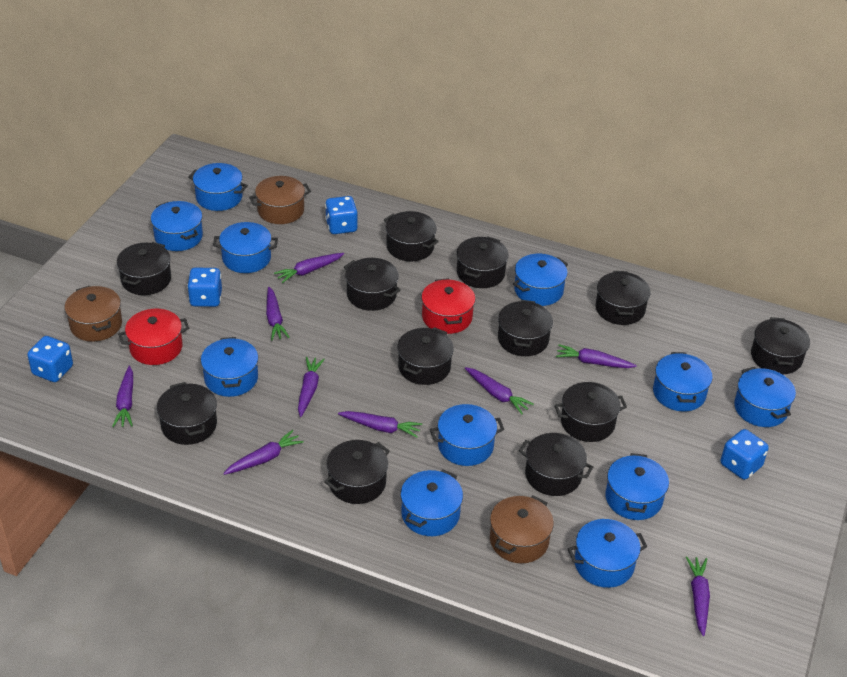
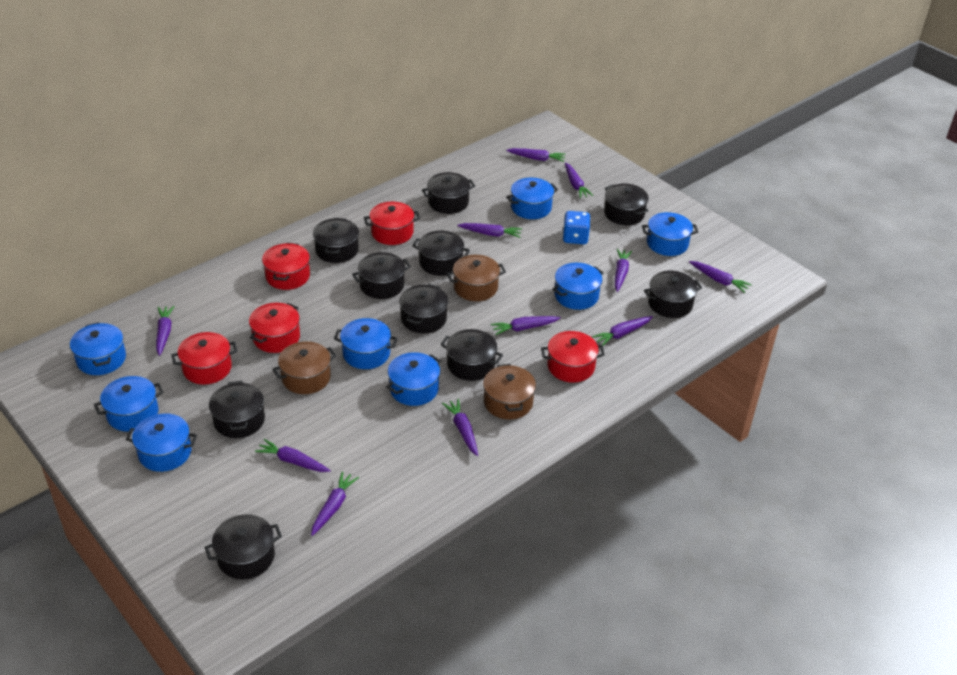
black pot: [117,242,171,295] [157,382,217,445] [324,440,390,504] [344,258,401,311] [384,211,439,261] [397,327,454,385] [457,236,509,288] [498,300,553,356] [519,433,593,496] [554,382,627,442] [596,271,650,325] [751,317,810,374] = 12 -> [205,514,282,580] [209,381,265,438] [313,218,359,263] [352,252,411,299] [399,284,448,333] [412,231,470,276] [422,172,475,214] [440,329,503,381] [604,183,649,225] [644,271,702,318] = 10
blue dice: [28,336,73,382] [187,268,222,307] [325,196,358,234] [721,429,769,480] = 4 -> [563,211,591,244] = 1
blue pot: [151,201,203,251] [188,163,248,211] [201,337,258,397] [213,222,278,273] [400,469,463,536] [430,404,504,466] [513,254,568,306] [568,519,647,588] [605,453,669,520] [653,352,713,412] [734,367,796,427] = 11 -> [70,322,126,375] [94,376,164,431] [126,414,197,472] [334,318,398,369] [386,352,441,406] [506,178,558,219] [552,263,604,310] [642,212,698,256] = 8
purple carrot: [112,366,133,427] [223,430,304,475] [266,287,290,341] [274,253,344,283] [298,357,325,417] [338,411,422,438] [465,367,534,414] [556,344,637,368] [686,556,710,636] = 9 -> [156,306,175,356] [255,439,331,472] [311,471,359,536] [442,399,478,456] [457,223,522,238] [491,316,561,335] [506,148,566,162] [565,163,593,198] [592,316,653,345] [615,249,632,292] [689,261,752,293] = 11
red pot: [118,309,189,365] [421,278,476,334] = 2 -> [172,332,237,384] [249,303,300,353] [262,243,310,290] [364,201,420,245] [541,331,605,383] = 5

